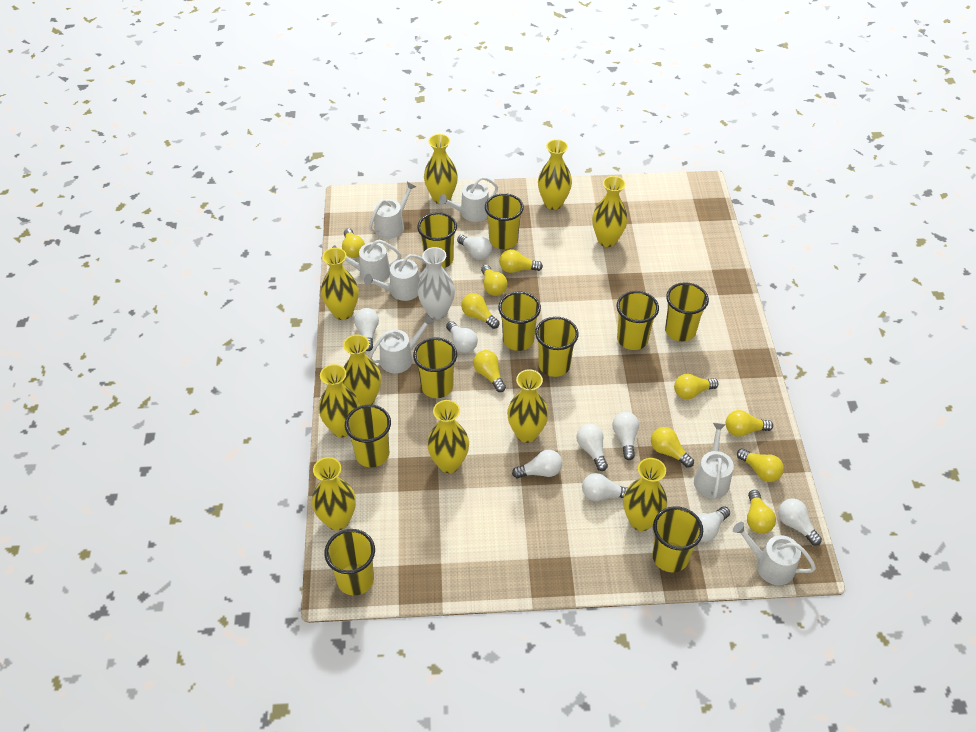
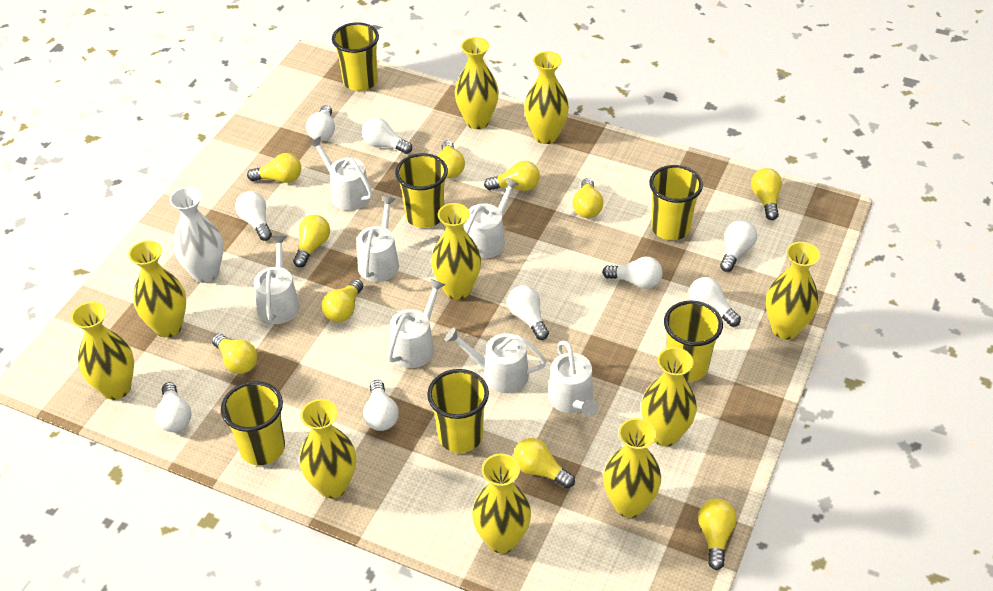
yellow cup: [324,529,375,596] [345,404,391,467] [413,338,457,398] [417,212,457,268] [485,193,524,249] [498,292,541,351] [535,317,579,377] [616,291,659,350] [652,506,703,572] [665,282,709,341] = 10 -> [221,381,285,465] [332,22,379,91] [395,153,448,228] [427,369,489,453] [649,165,703,240] [664,300,723,382] = 6

